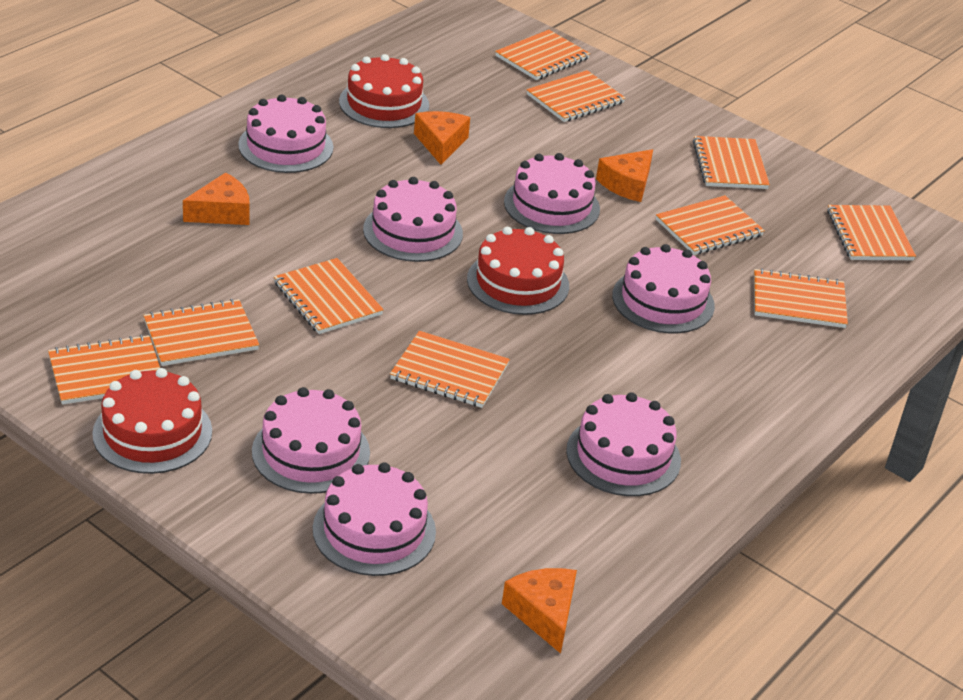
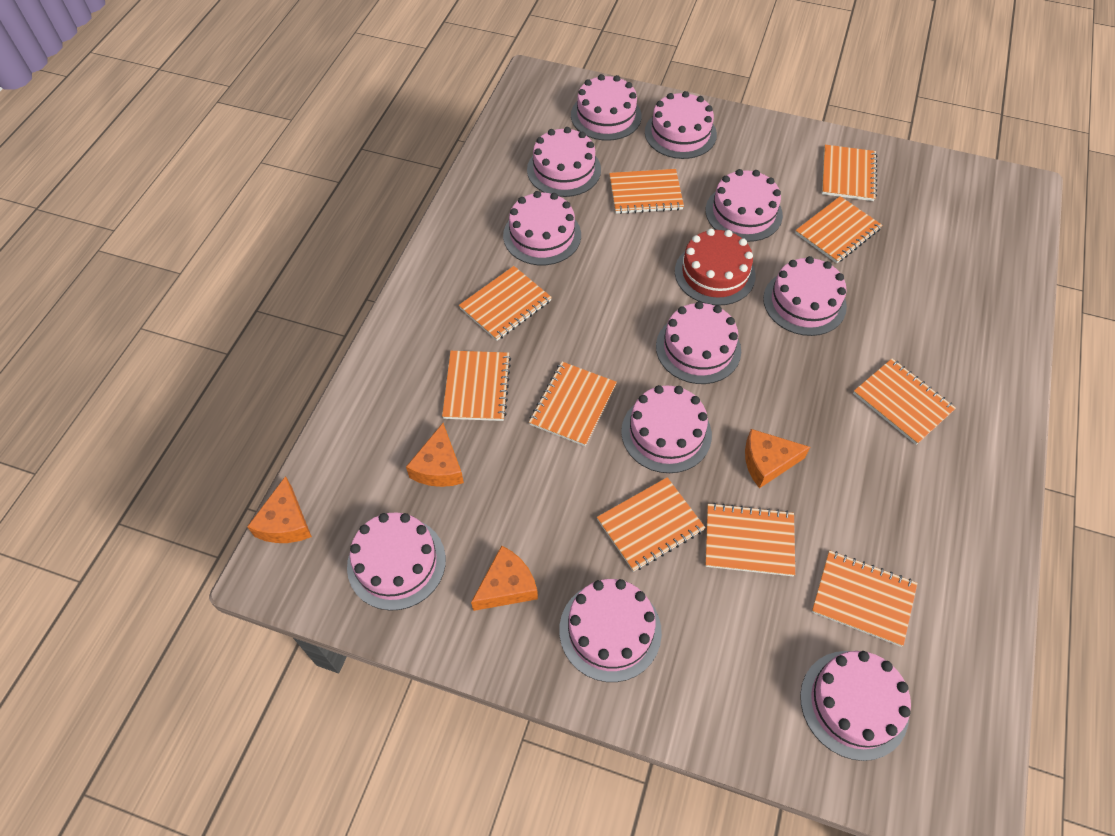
pink cake: [238,94,333,173] [252,387,370,494] [313,462,436,576] [363,177,463,262] [504,153,600,234] [566,392,681,496] [612,244,715,333] = 7 -> [347,512,446,611] [503,191,581,265] [527,127,601,197] [559,579,662,682] [571,74,642,141] [621,385,712,473] [645,91,717,159] [656,301,741,384] [705,169,783,242] [763,256,847,336] [800,651,911,761] = 11
red cake: [92,368,212,474] [339,54,429,128] [467,227,569,315] = 3 -> [675,229,756,306] = 1

